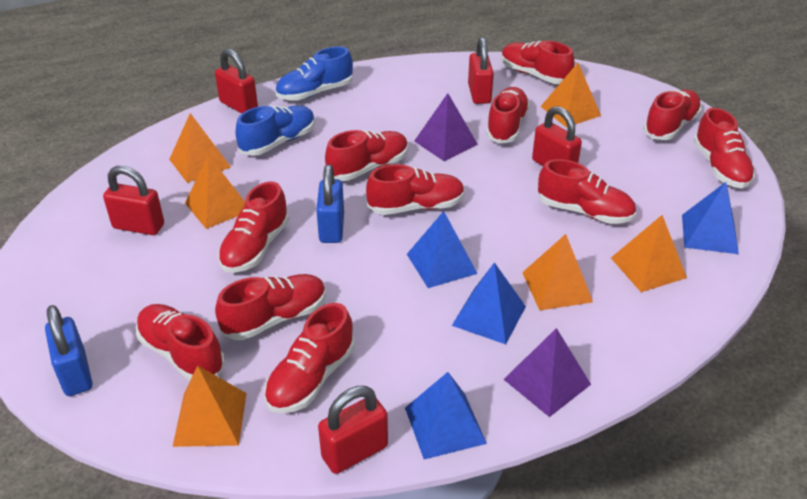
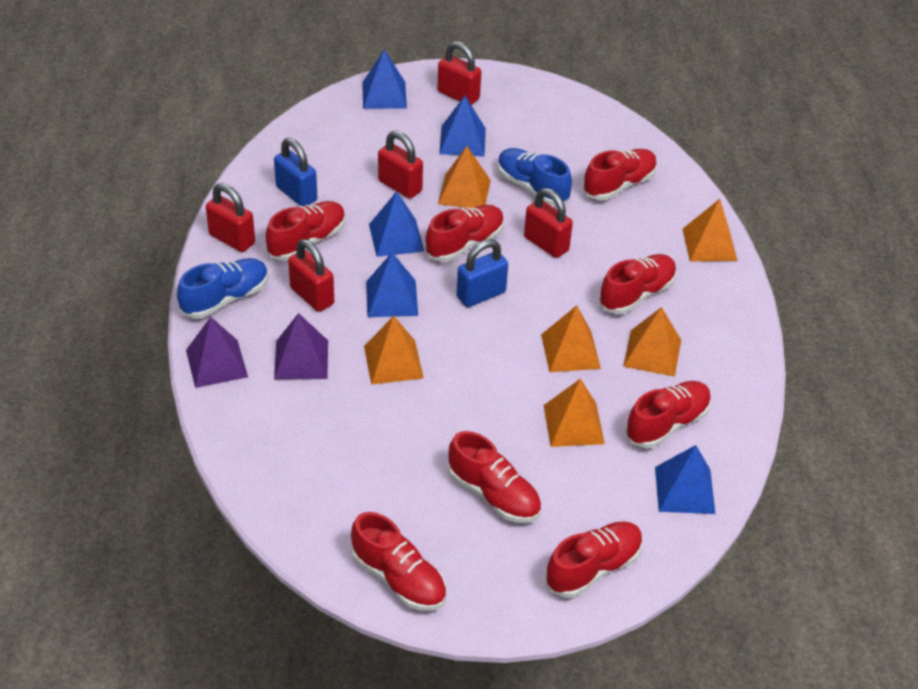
blue pyramid: [405,372,487,459] [407,211,478,288] [452,262,526,344] [682,182,739,254] = 4 -> [362,49,407,109] [366,252,418,317] [369,191,424,257] [439,96,486,157] [655,445,716,514] = 5
red shoe: [136,304,225,381] [215,274,326,340] [218,181,289,273] [264,303,355,413] [325,130,408,181] [366,164,465,215] [486,87,530,144] [501,41,575,84] [537,159,636,224] [643,90,702,140] [693,108,755,188] = 11 -> [266,201,346,261] [351,512,446,611] [425,205,504,262] [448,431,541,523] [545,521,643,598] [583,149,657,200] [599,254,676,314] [625,381,711,448] = 8

